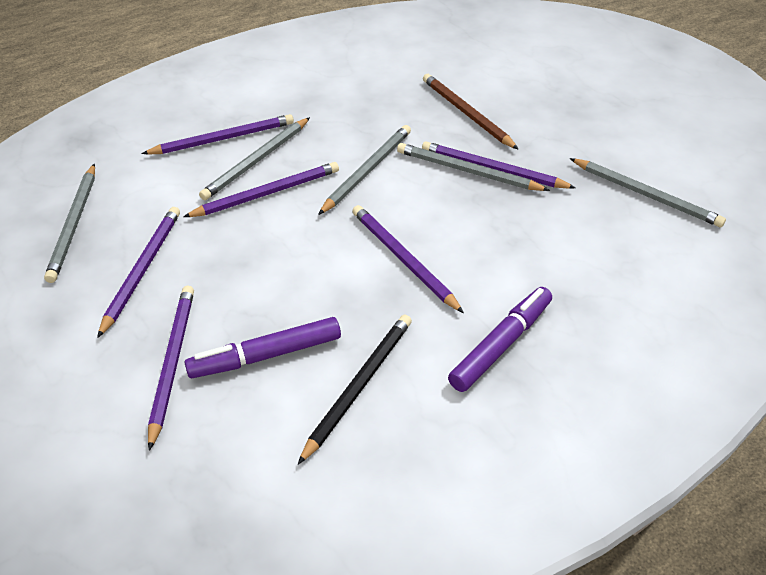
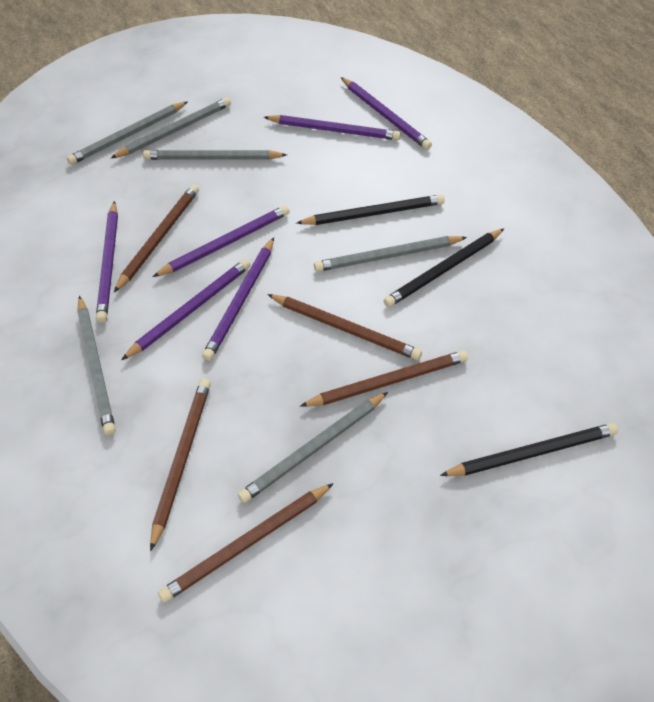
black pencil: [298,314,412,465] = 1 -> [296,194,445,225] [383,229,504,307] [440,423,618,476] = 3
brown pencil: [423,74,519,150] = 1 -> [114,184,199,292] [150,379,211,551] [158,483,334,603] [267,294,422,360] [300,350,468,407] = 5
grey pencil: [44,164,95,283] [199,117,310,200] [318,125,411,215] [397,143,550,191] [570,158,726,227] = 5 -> [67,101,188,165] [77,296,116,436] [111,97,231,158] [143,150,287,160] [238,392,388,503] [314,236,467,272] = 6
purple marker: [185,317,341,378] [448,287,552,392] = 2 -> none = 0

